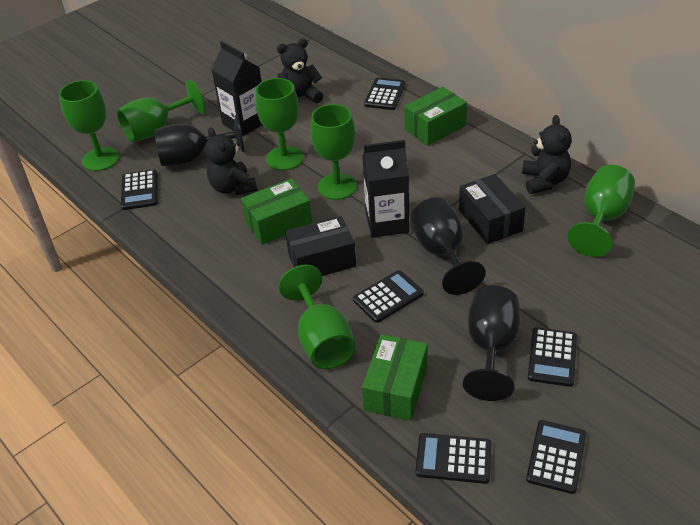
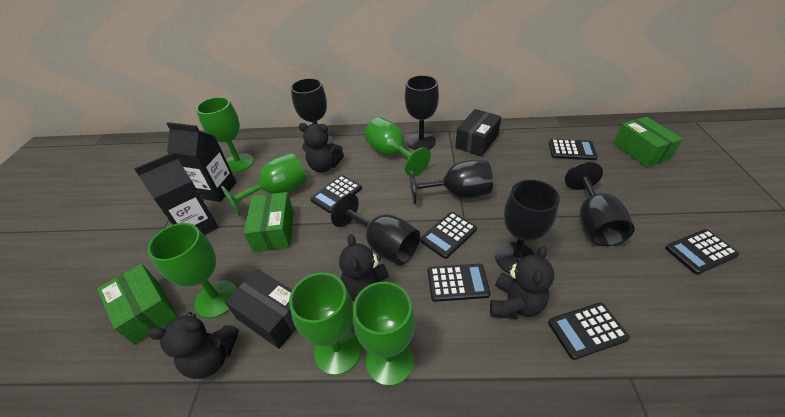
black goblet: [154,115,244,166] [411,197,486,295] [463,286,521,401] = 3 -> [291,78,334,144] [331,193,420,265] [405,75,439,150] [409,160,493,204] [495,180,560,273] [565,162,635,246] = 6
black teddy bear: [205,127,257,195] [277,38,323,103] [522,115,572,194] = 3 -> [147,312,239,379] [298,123,344,173] [339,234,389,301] [490,246,554,319] = 4

